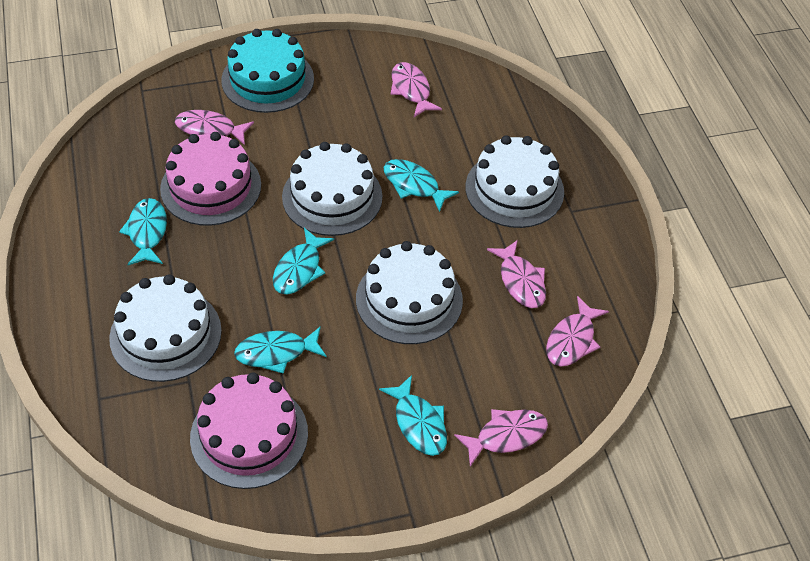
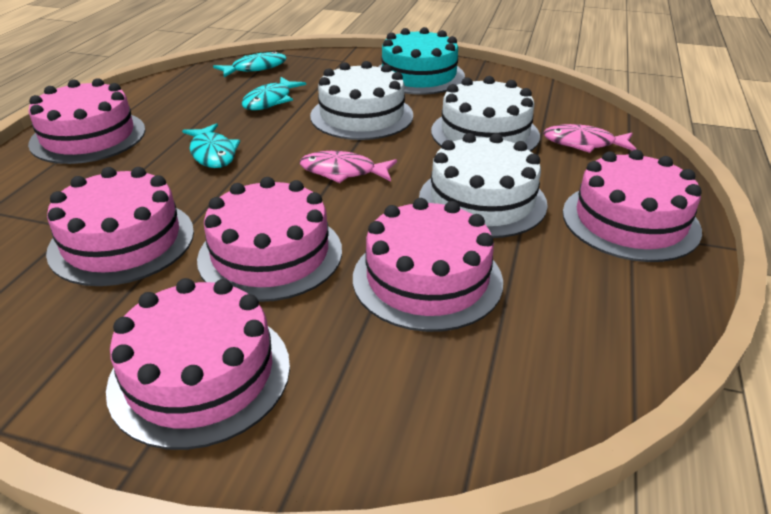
pink cake: [160,132,261,226] [190,372,308,489] = 2 -> [28,78,145,164] [46,167,194,286] [106,278,290,450] [197,177,342,302] [353,198,503,332] [563,150,702,262] = 6
pink fish: [175,110,254,145] [391,62,442,117] [454,409,548,467] [487,240,546,308] [546,296,609,367] = 5 -> [300,151,397,183] [543,124,637,153] = 2
turquoise fish: [119,198,167,265] [234,326,327,374] [273,228,334,294] [379,375,447,456] [384,159,459,212] = 5 -> [182,123,240,168] [213,51,287,77] [241,77,306,110] = 3
white cake: [109,274,222,382] [282,142,383,236] [356,241,463,344] [465,136,564,228] = 4 -> [310,61,413,140] [419,133,548,238] [431,76,540,151] = 3

